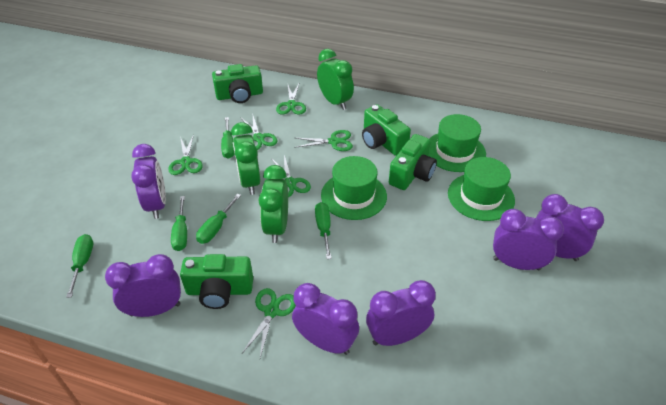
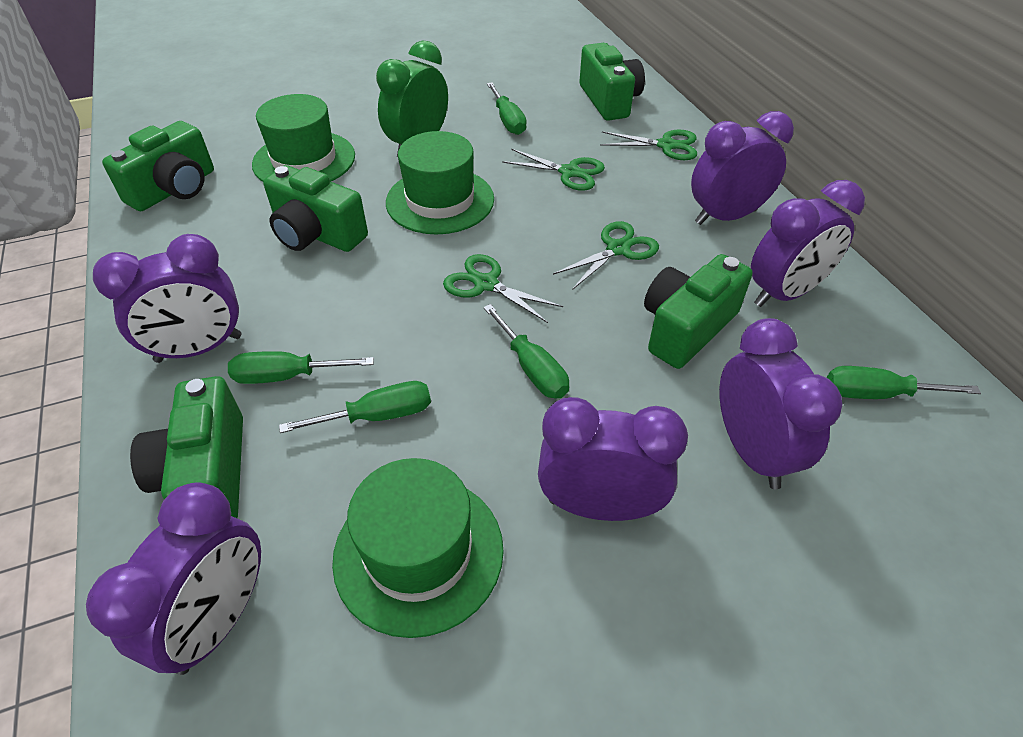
green camera: [180,254,253,309] [212,64,263,103] [362,104,411,156] [389,134,437,190] = 4 -> [102,121,214,211] [130,376,243,518] [263,165,368,252] [579,43,645,121] [644,254,753,369] = 5
green clock: [231,122,261,195] [259,165,288,243] [317,49,354,110] = 3 -> [376,40,448,157] = 1
green scissors: [168,134,203,175] [240,116,278,150] [242,288,296,358] [271,155,311,197] [276,82,306,114] [294,130,353,151] = 6 -> [443,254,563,323] [502,149,605,191] [553,221,659,290] [600,129,697,160] = 4

